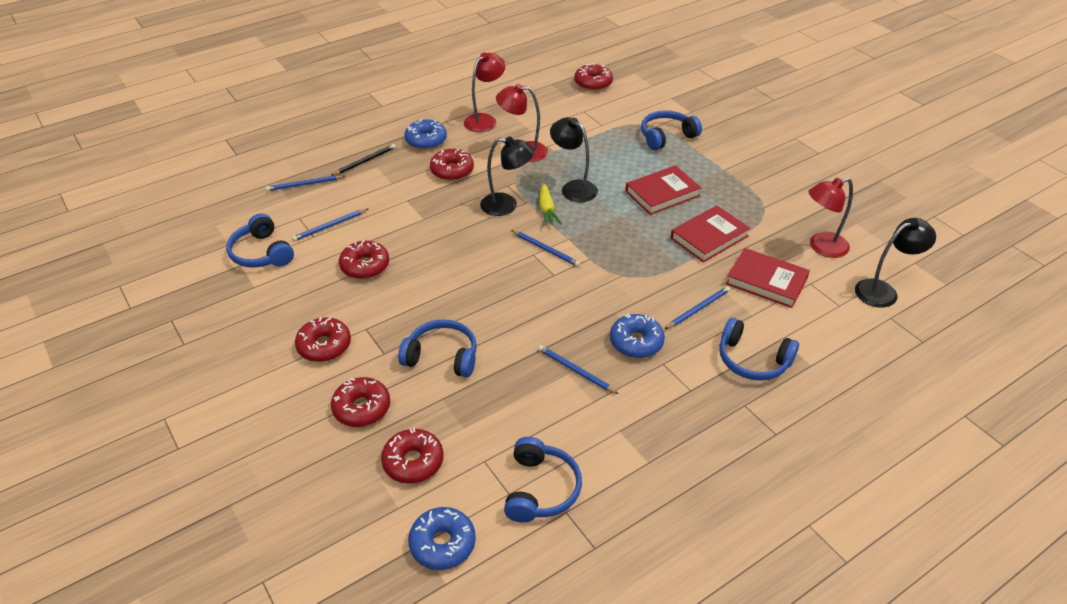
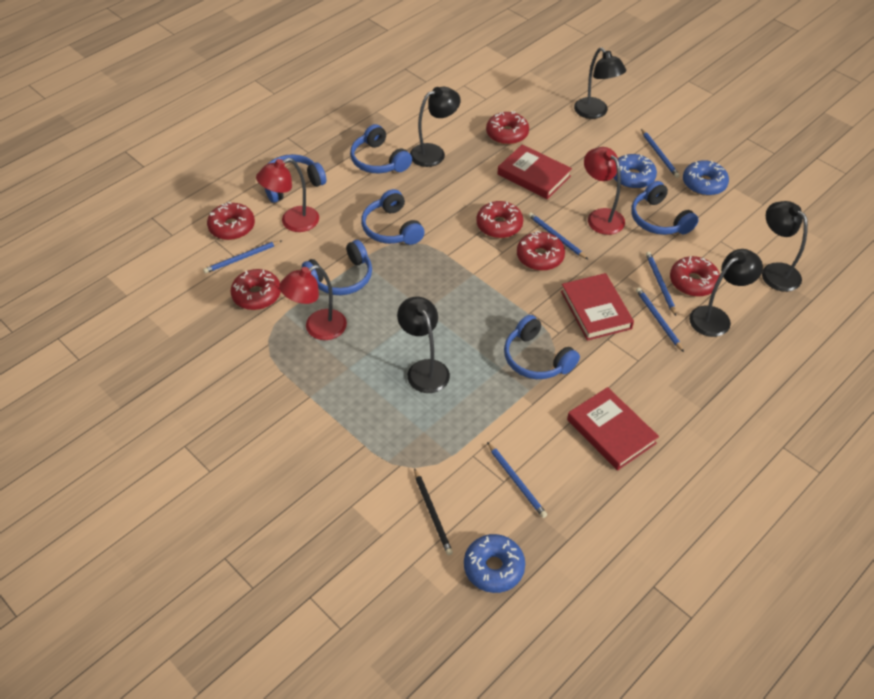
black lamp: [480,136,534,216] [550,117,598,202] [855,218,936,308] = 3 -> [397,297,450,393] [410,87,460,167] [574,47,626,119] [689,249,763,337] [762,201,808,292] = 5
blue headphones: [226,213,294,268] [398,319,477,377] [504,437,582,523] [641,110,702,150] [719,318,799,381] = 5 -> [265,154,326,203] [302,240,372,295] [350,124,412,173] [361,189,425,245] [504,315,580,379] [631,181,699,235] = 6
blue pencil: [266,175,345,191] [292,209,368,241] [511,230,580,267] [538,345,618,394] [665,286,730,329] = 5 -> [203,240,282,273] [487,442,547,518] [528,212,588,259] [636,288,684,352] [641,129,680,178] [646,252,676,316] = 6
yellow carrot: [539,183,562,226] = 1 -> none = 0

